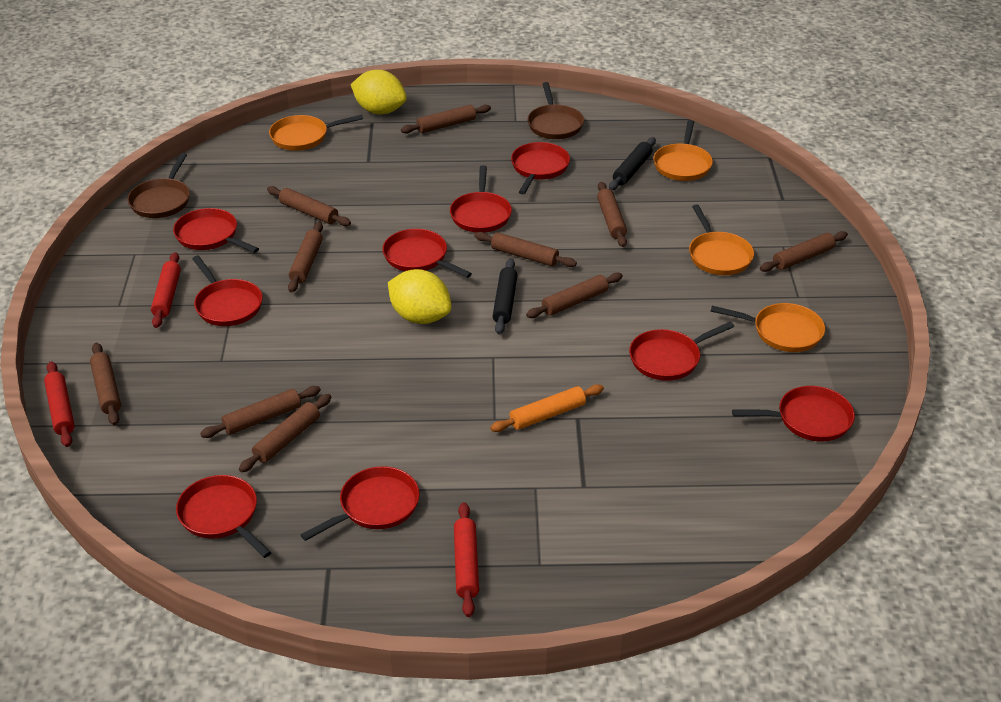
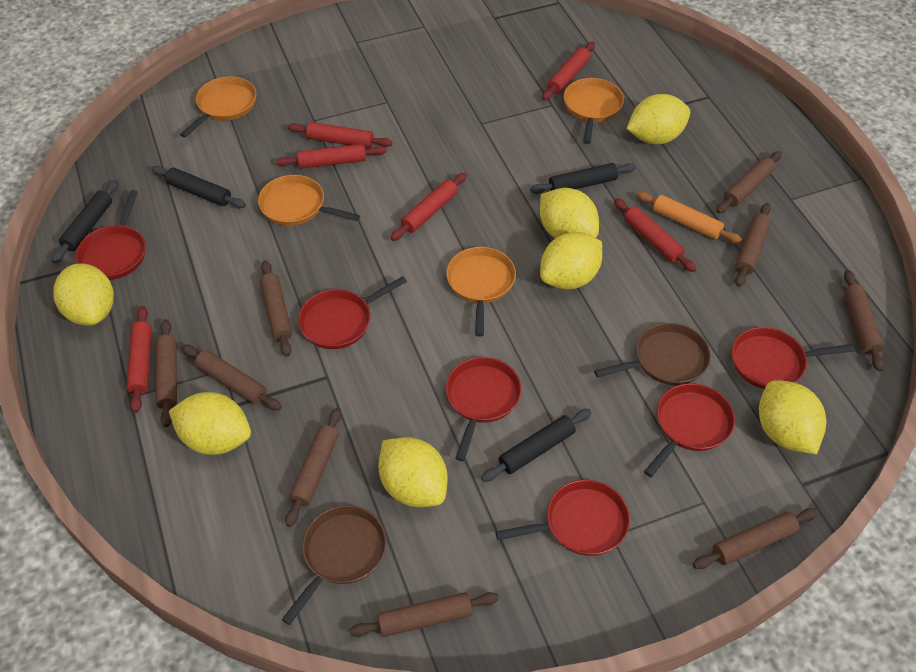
black rolling pin: [493,258,518,334] [609,137,656,190] = 2 -> [52,180,119,263] [152,166,246,208] [481,409,592,482] [530,163,636,194] = 4
brown rolling pin: [90,343,121,426] [200,386,321,438] [239,394,331,473] [267,186,351,226] [288,222,323,293] [401,105,491,134] [474,232,577,267] [526,272,623,318] [597,182,627,247] [760,231,848,272] = 10 -> [155,319,177,427] [182,344,281,411] [260,260,292,357] [285,407,342,527] [349,592,499,637] [693,508,818,569] [716,151,782,214] [735,203,771,287] [844,270,884,372] = 9
red pan: [173,208,259,253] [176,475,272,558] [192,256,263,326] [301,466,420,541] [383,229,472,278] [450,165,512,233] [511,142,570,194] [629,322,734,381] [732,386,855,441] = 9 -> [76,190,146,280] [298,276,407,349] [446,357,521,461] [495,480,630,556] [644,383,735,477] [732,327,855,389] = 6
red rolling pin: [44,361,75,447] [151,252,181,328] [454,502,479,617] = 3 -> [126,306,152,413] [276,144,386,169] [288,122,393,149] [391,173,467,241] [542,42,595,101] [614,198,696,272] = 6
yellow lemon: [351,70,407,114] [388,269,451,324] = 2 -> [53,263,114,326] [169,392,251,455] [378,437,448,507] [540,188,599,238] [540,232,602,289] [627,94,690,144] [759,380,826,454] = 7

